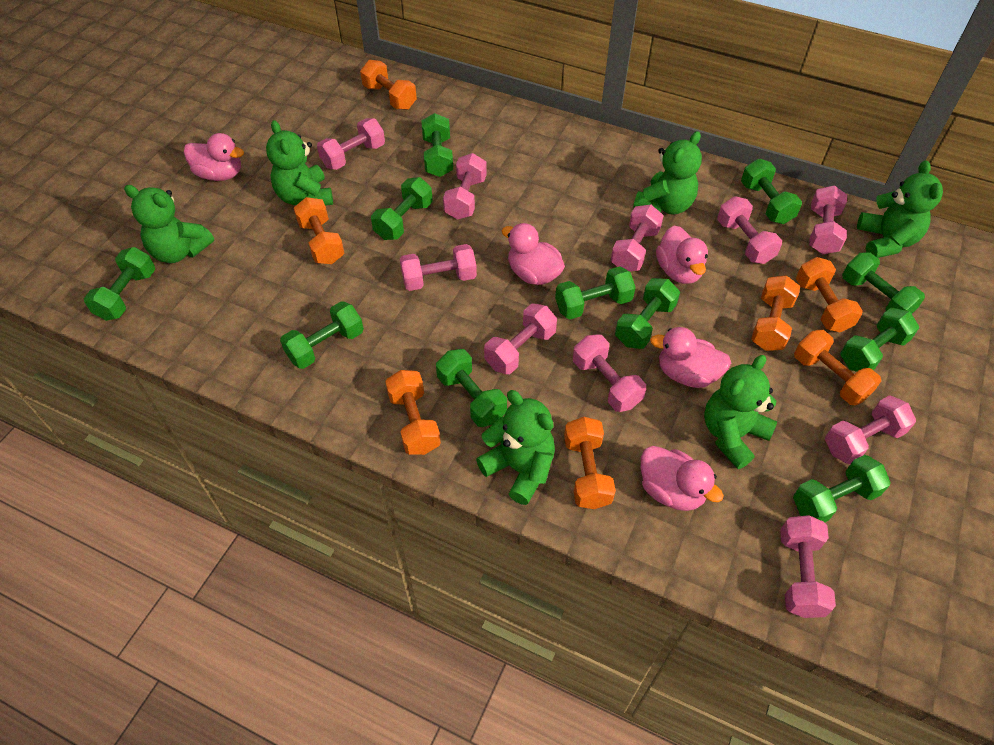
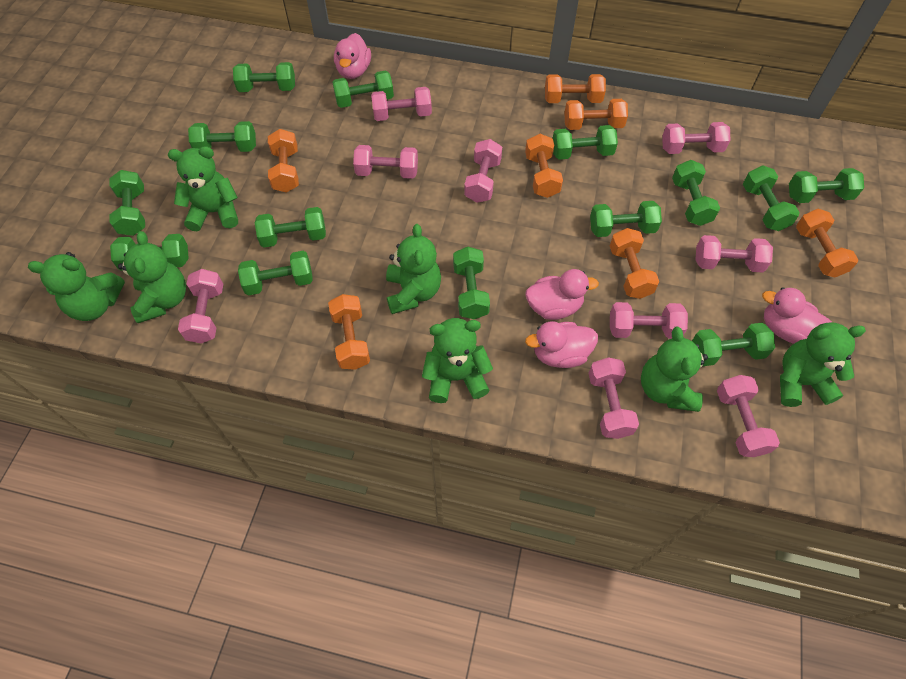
green dumbbell: [84,247,155,321] [280,301,364,369] [371,177,433,240] [421,113,453,177] [436,349,507,427] [555,266,636,319] [615,278,680,349] [741,159,802,224] [793,455,891,523] [840,307,919,372] [842,252,925,314] = 11 -> [109,170,145,236] [110,234,189,271] [188,121,256,152] [233,62,295,92] [238,251,313,295] [255,207,326,247] [332,71,394,108] [453,247,490,319] [553,125,618,160] [590,201,662,237] [672,160,720,226] [692,323,775,366] [743,165,800,231] [789,168,864,203] = 14
green teddy bear: [124,185,214,263] [266,120,333,206] [476,390,555,505] [633,131,702,215] [704,355,777,469] [857,161,943,258] = 6 -> [28,252,125,321] [118,231,186,323] [168,146,238,231] [386,224,441,314] [422,318,493,403] [641,326,708,412] [780,322,866,407] = 7
pink duck: [184,133,244,181] [502,223,565,285] [641,446,724,511] [650,327,731,388] [656,226,708,284] = 5 -> [334,33,371,79] [525,269,599,320] [525,321,598,368] [762,287,832,344] = 4
pink dumbbell: [317,118,385,170] [400,244,477,291] [443,153,487,220] [484,304,557,374] [573,334,646,412] [611,205,664,271] [717,196,782,264] [780,515,836,618] [809,185,847,254] [825,395,916,464] = 10 -> [178,269,223,344] [353,145,418,179] [371,87,432,121] [464,139,502,203] [588,357,639,439] [610,302,688,339] [662,122,730,154] [695,235,773,273] [717,375,780,457] = 9

